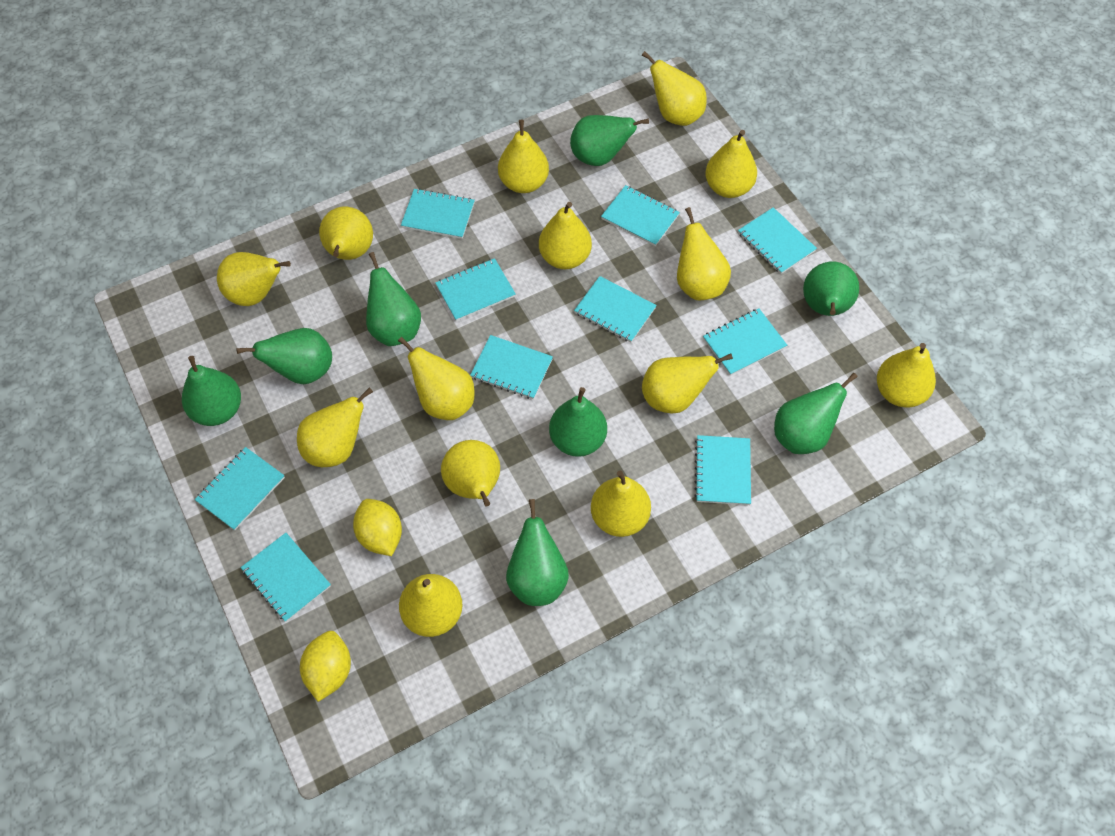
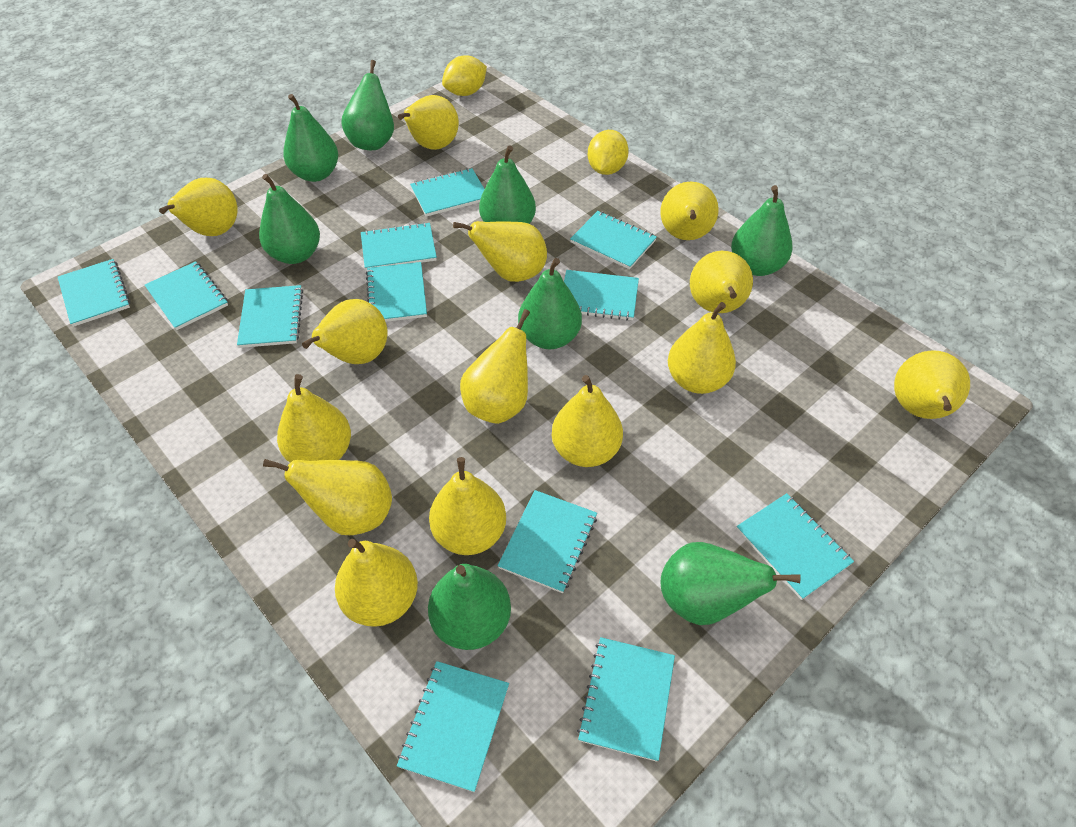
turquoise notebook: [195,447,285,530] [241,533,331,622] [401,188,475,239] [435,258,516,321] [470,335,553,399] [574,276,657,342] [601,185,680,246] [694,435,751,505] [703,309,787,376] [738,207,817,274] = 10 -> [58,259,130,327] [145,261,228,330] [237,285,303,348] [361,222,437,271] [366,262,427,322] [397,661,509,792] [410,168,484,217] [498,490,597,593] [564,270,639,320] [570,211,657,269] [577,637,675,762] [737,493,854,600] = 12

